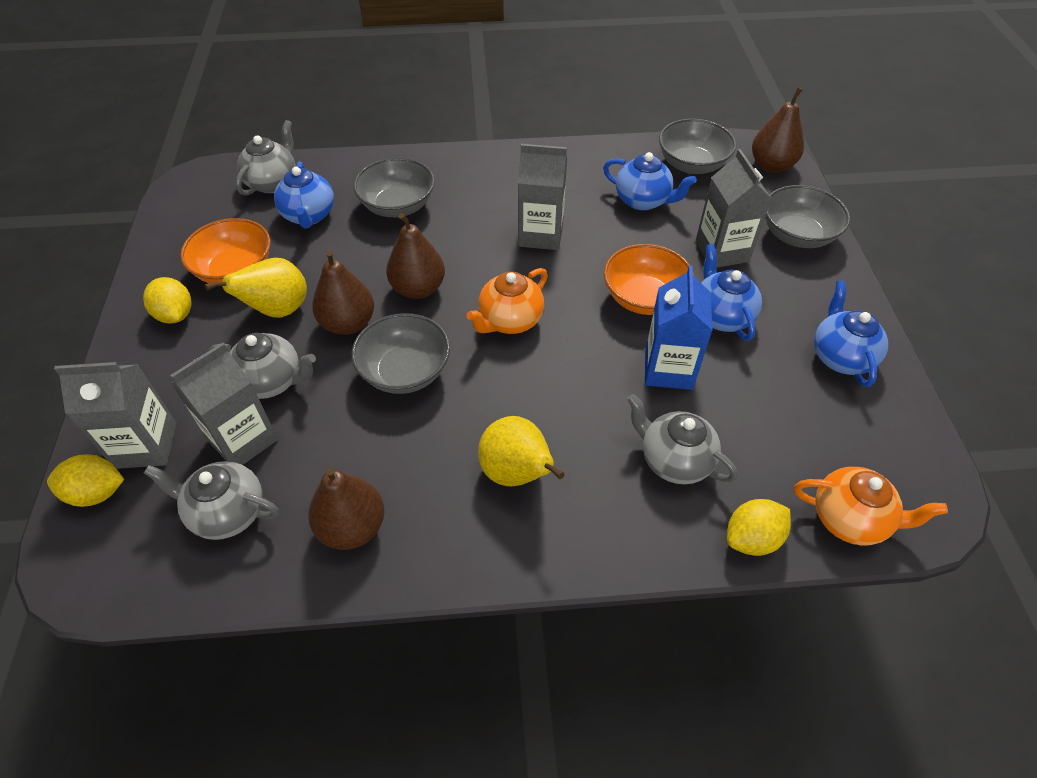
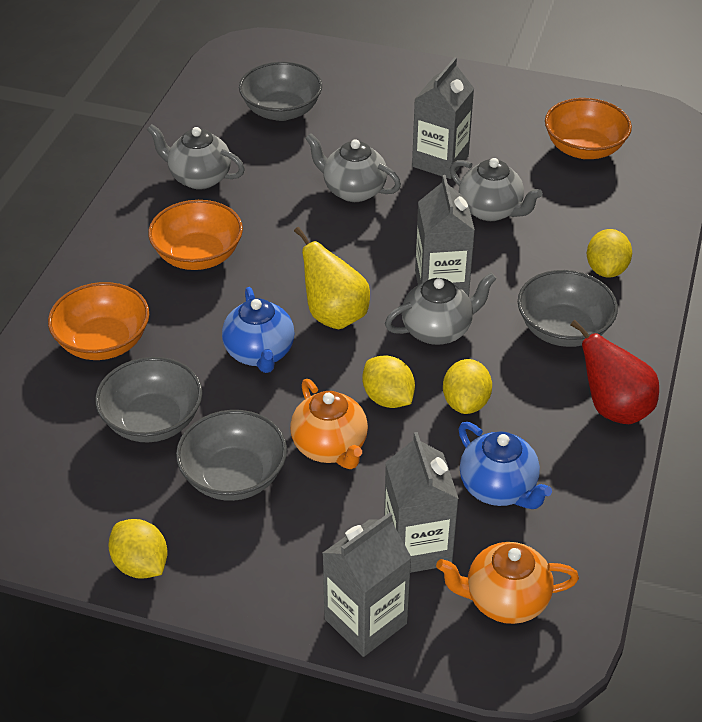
blue carton: [645,265,713,390] = 1 -> none = 0
blue teapot: [274,161,334,228] [603,152,697,211] [701,244,762,341] [814,281,888,387] = 4 -> [222,287,295,373] [459,422,552,509] = 2
brown pear: [308,467,385,550] [312,250,374,335] [386,213,445,299] [752,87,804,173] = 4 -> none = 0
orange bowl: [180,218,271,283] [604,244,694,315] = 2 -> [48,282,149,360] [148,200,243,270] [545,98,632,159] = 3
red pear: none = 0 -> [571,320,659,424] = 1
yellow lemon: [47,455,124,507] [143,277,192,324] [727,499,791,556] = 3 -> [108,519,168,579] [363,355,415,408] [443,359,492,414] [587,229,632,277] = 4
yellow pear: [205,258,307,318] [478,416,565,486] = 2 -> [294,227,370,329] = 1

